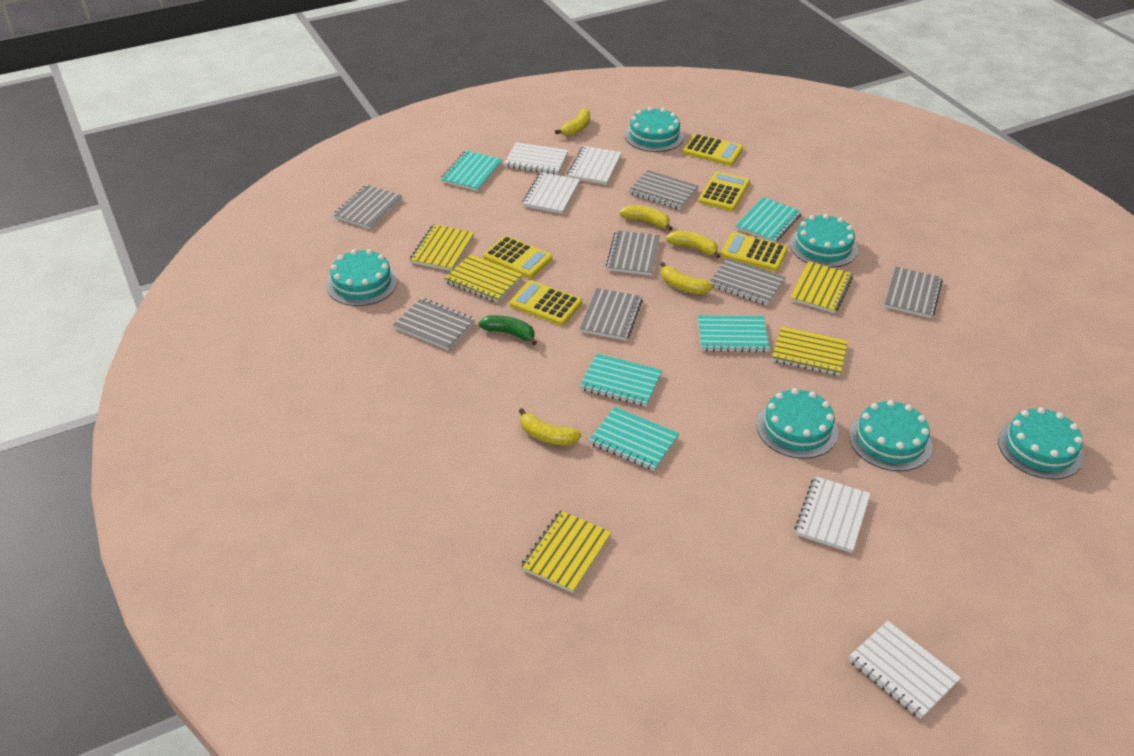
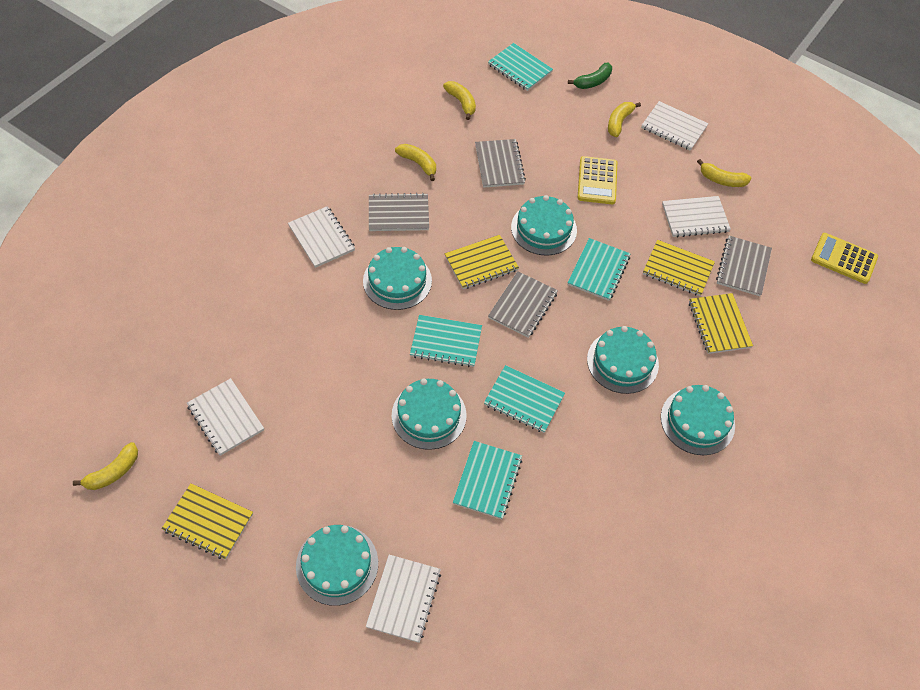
grey notebook: [333,185,402,229] [393,298,475,350] [579,288,643,340] [606,230,660,276] [629,170,699,210] [709,258,786,306] [884,266,943,318] = 7 -> [369,193,429,231] [475,139,526,188] [488,271,558,338] [716,236,772,296] = 4
yellow calculator: [483,236,553,278] [509,280,582,326] [683,133,743,166] [698,171,750,211] [720,232,788,271] = 5 -> [578,156,617,204] [811,233,878,284] = 2
yellow notebook: [409,224,474,271] [444,254,523,303] [521,510,612,593] [772,326,848,376] [790,261,853,313] = 5 -> [161,483,253,560] [445,235,519,289] [643,240,715,296] [689,293,753,354] = 4

